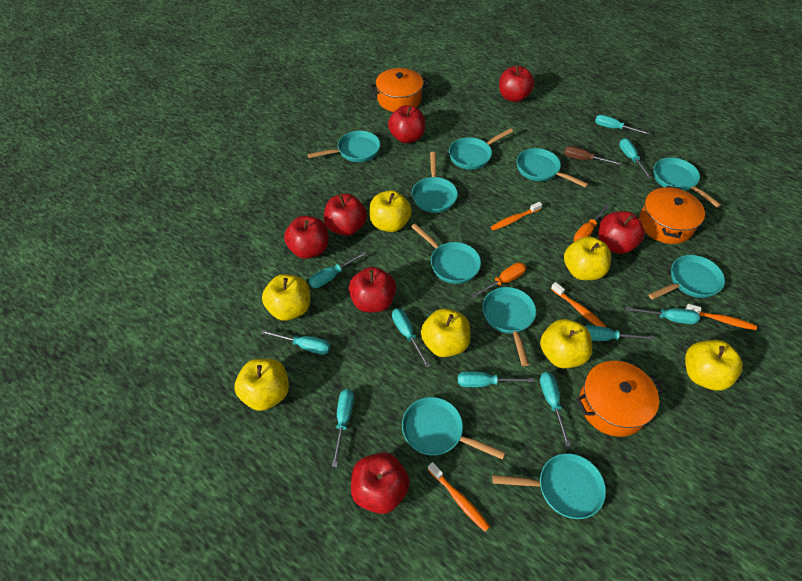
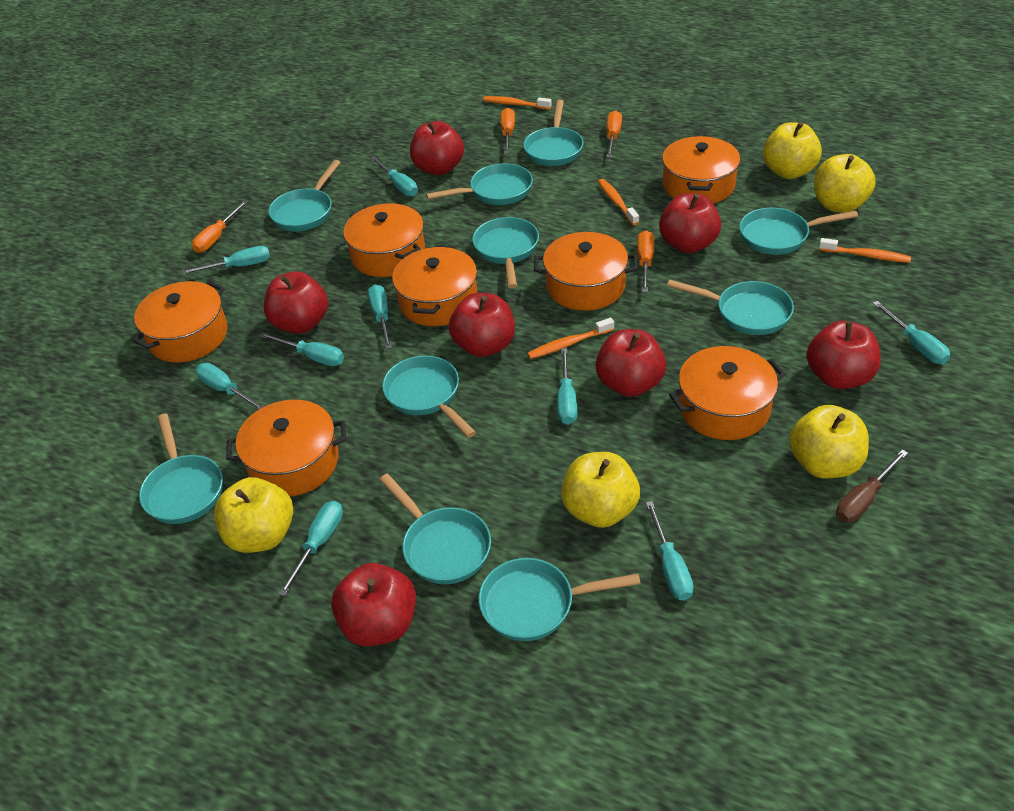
orange pot: [370,68,429,112] [576,361,664,437] [639,186,705,244] = 3 -> [132,281,228,363] [226,400,346,496] [343,203,425,277] [392,245,477,326] [534,232,638,311] [662,136,740,203] [669,346,786,440] = 7
orange screwdriver: [471,262,526,299] [574,205,609,242] = 2 -> [192,201,247,253] [500,108,515,154] [607,110,622,158] [637,230,654,292] = 4
turquoise screwdriver: [261,330,331,355] [309,251,367,288] [332,389,354,467] [392,308,430,368] [458,371,534,387] [540,372,571,447] [585,325,655,341] [595,115,650,135] [619,138,652,179] [626,307,700,324] = 10 -> [182,246,270,275] [195,363,265,409] [260,333,344,366] [278,501,343,596] [368,284,392,349] [371,156,418,197] [557,348,577,425] [646,501,694,601] [873,301,950,364] = 9
yellow apple: [234,359,289,411] [262,274,310,321] [369,190,412,232] [421,309,470,357] [540,319,592,368] [564,236,611,280] [685,340,743,391] = 7 -> [214,477,293,553] [561,452,640,528] [763,122,822,179] [789,405,869,479] [814,154,875,213] = 5

